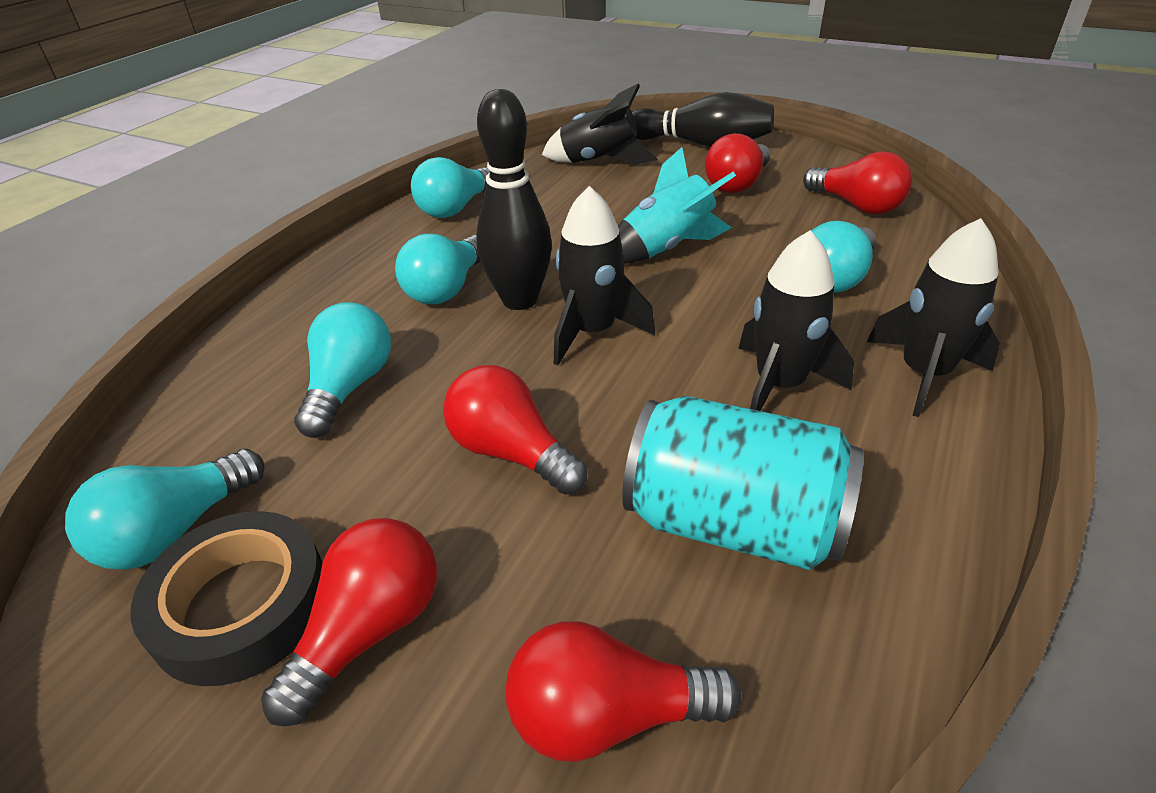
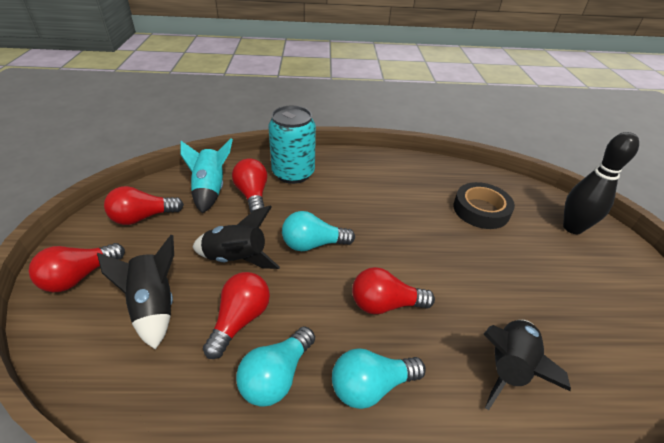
black bowling pin: [476,89,552,310] [632,92,774,147] = 2 -> [563,132,639,234] = 1
black rocket: [542,83,657,165] [554,186,655,366] [738,230,854,411] [867,218,1000,417] = 4 -> [97,235,174,350] [193,206,280,269] [484,320,571,410] = 3
turquoise light bulb: [65,449,264,570] [294,302,391,438] [395,234,481,304] [411,157,490,218] [811,221,876,293] = 5 -> [236,327,315,407] [282,211,355,251] [332,348,426,409] = 3

